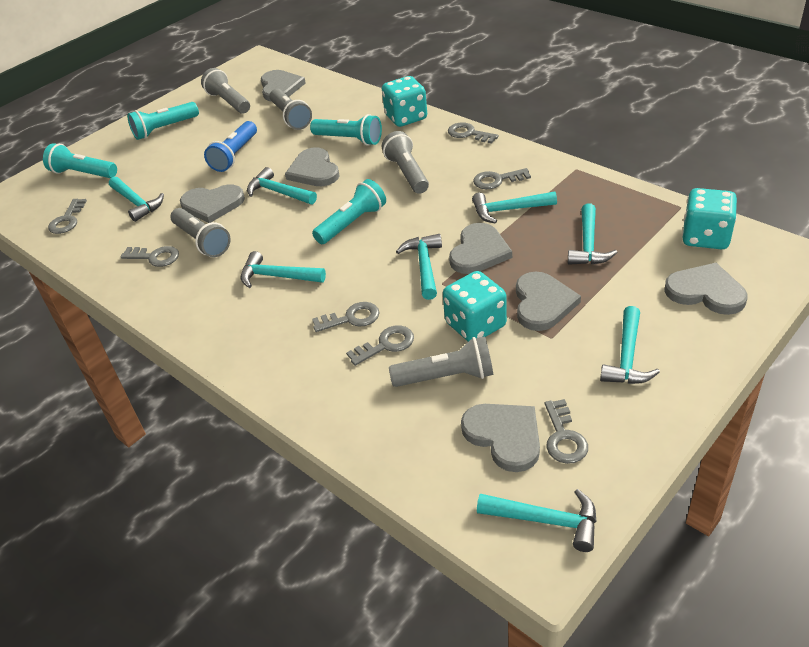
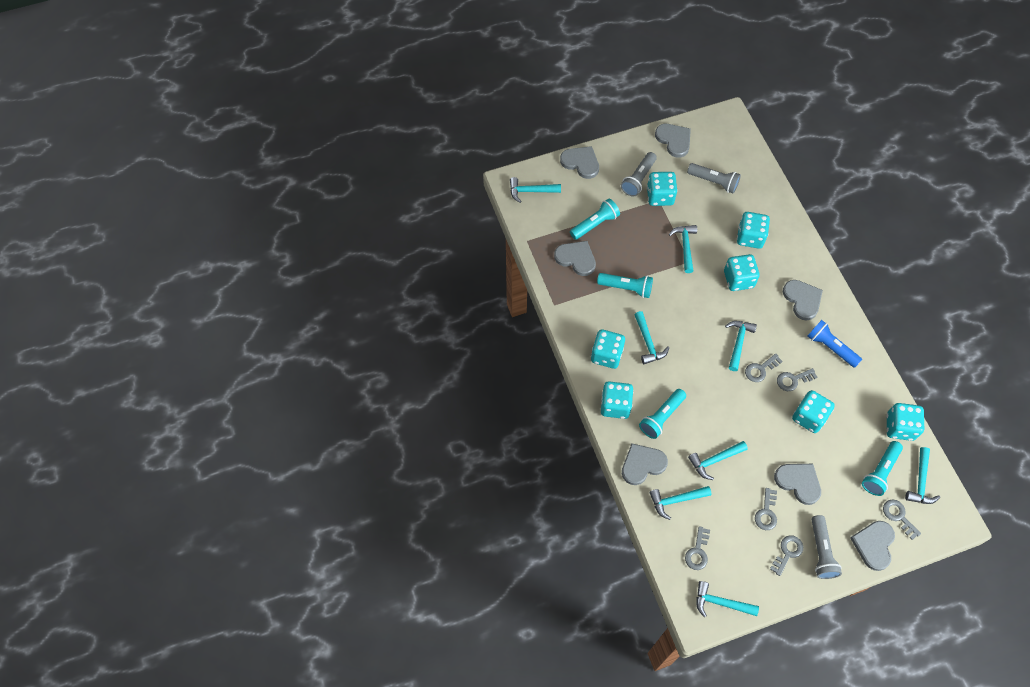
grey flashlight: [170,208,230,257] [201,68,250,114] [269,89,312,130] [382,131,429,194] [389,336,493,387] = 5 -> [621,152,657,196] [687,163,741,194] [811,515,842,579] = 3
grey key: [48,199,87,234] [120,246,179,267] [312,302,379,332] [346,325,414,366] [448,122,499,144] [473,168,531,189] [545,399,588,464] = 7 -> [685,526,710,570] [745,354,783,382] [755,488,777,530] [770,535,803,576] [777,368,818,391] [883,499,921,540] = 6
turquoise dice: [382,76,427,127] [443,271,507,342] [682,188,737,249] = 3 -> [591,329,625,369] [601,381,634,419] [647,172,678,206] [724,254,760,291] [737,212,770,249] [792,390,835,433] [886,403,924,441] = 7

